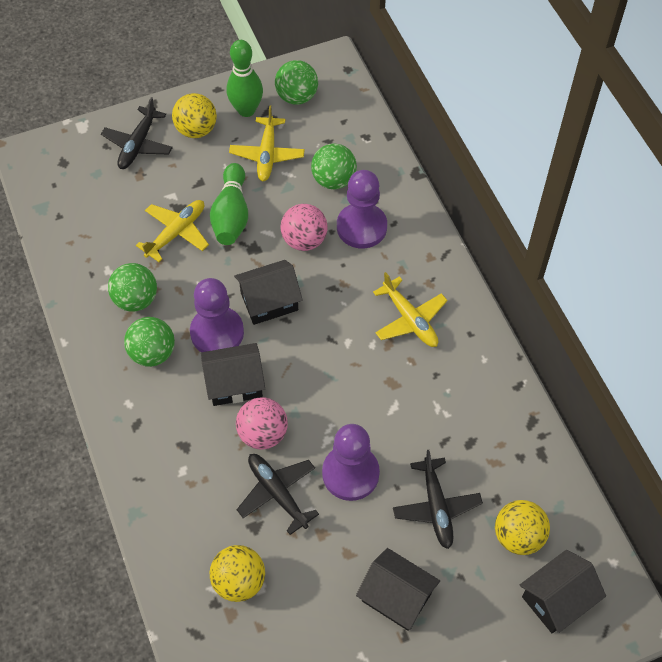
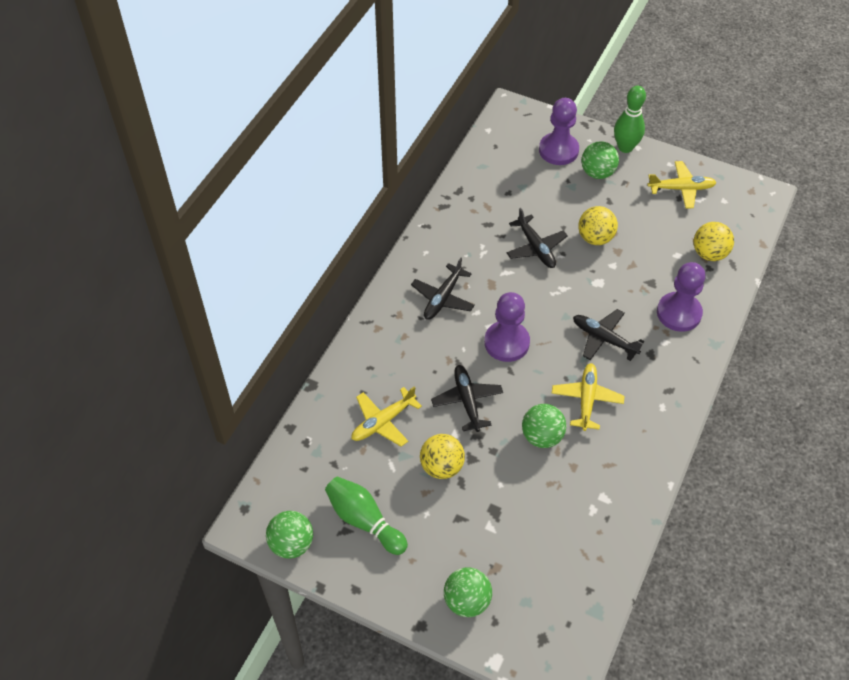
black house: [201,343,265,406] [234,260,303,325] [356,548,440,631] [520,550,606,633] = 4 -> none = 0
black plane: [101,97,173,169] [237,454,319,535] [393,450,483,549] = 3 -> [411,258,475,320] [431,365,503,432] [507,208,568,268] [573,309,644,361] = 4
pink ball: [236,397,288,449] [280,204,328,251] = 2 -> none = 0

